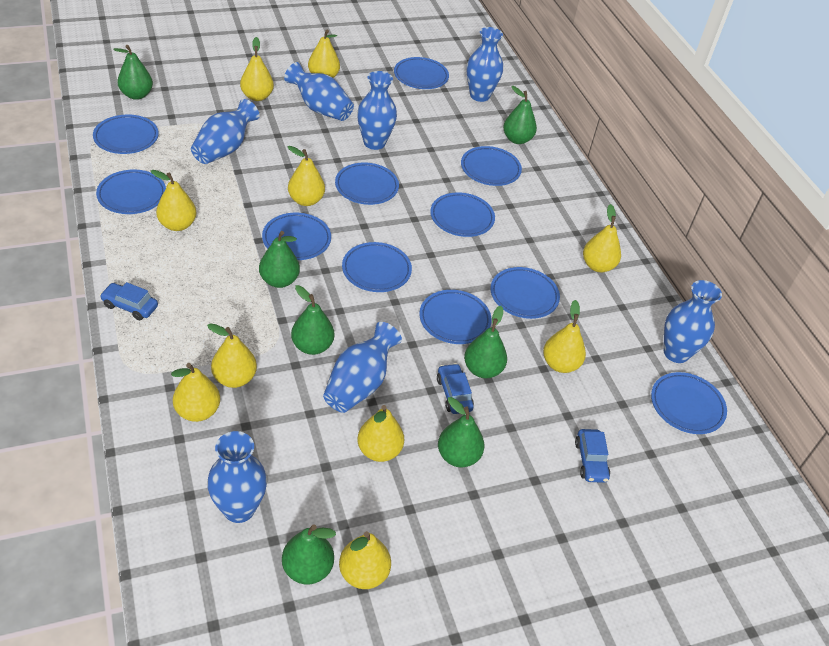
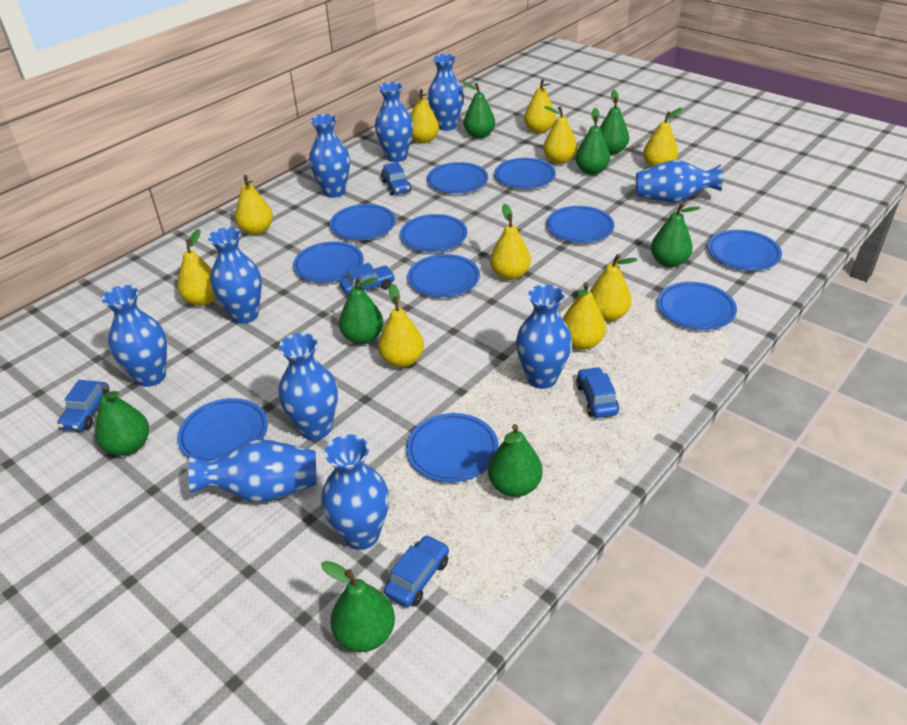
blue car: [100,282,158,320] [437,363,474,414] [575,429,610,483] = 3 -> [57,380,110,431] [339,263,395,295] [381,162,411,195] [384,535,449,607] [576,367,619,418] = 5
blue vase: [191,99,260,164] [207,431,267,523] [284,62,354,121] [323,322,402,413] [357,71,397,150] [467,27,503,102] [664,280,722,363] = 7 -> [102,285,167,387] [188,439,317,502] [208,227,262,324] [279,333,338,440] [309,114,350,198] [321,434,389,550] [375,82,413,162] [428,54,464,131] [516,284,572,389] [636,160,723,203] = 10
green pear: [113,45,153,100] [259,231,300,288] [282,524,336,584] [291,285,334,355] [438,397,484,467] [464,306,507,378] [503,86,537,144] = 7 -> [95,385,149,456] [321,561,395,652] [339,276,384,344] [462,82,495,139] [488,424,543,497] [575,108,610,175] [600,90,629,155] [651,203,700,268] = 8

